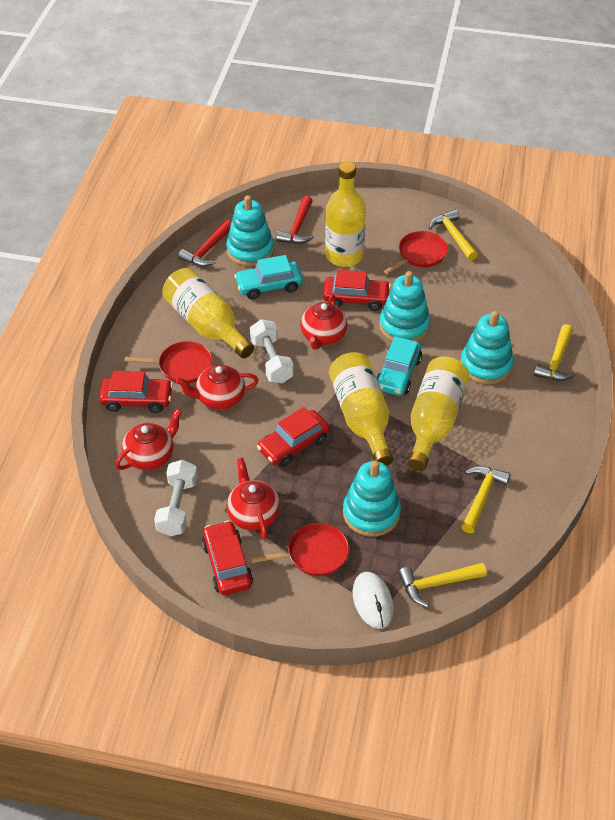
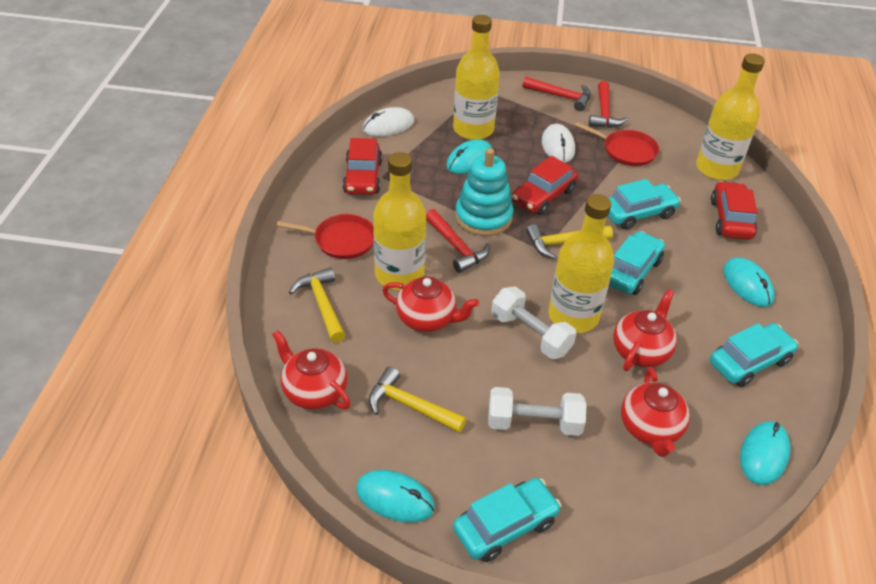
red car: [99,371,173,413] [202,520,253,595] [257,407,330,467] [323,270,391,311] = 4 -> [342,138,382,195] [512,156,578,215] [711,181,757,240] = 3
red hammer: [178,220,232,267] [276,196,314,244] = 2 -> [426,209,490,273] [523,77,591,111] [589,81,628,128] = 3
red pan: [125,341,212,383] [251,523,349,576] [384,231,448,274] = 3 -> [277,214,374,259] [575,122,659,166] = 2
turquoise car: [234,255,303,300] [377,336,422,396] = 2 -> [453,478,561,562] [608,179,681,230] [609,231,665,295] [710,323,798,387] = 4
turquoise mouse: none = 0 -> [356,470,435,522] [446,139,492,174] [723,257,775,307] [740,421,790,485] = 4
turquoise stacking toy: [226,195,274,266] [343,460,401,537] [379,271,430,342] [460,311,514,384] = 4 -> [455,148,513,236] = 1
white mouse: [353,572,394,629] = 1 -> [363,107,414,136] [542,124,575,163] = 2
yellow hammer: [398,563,487,607] [429,209,478,260] [462,466,511,533] [533,324,576,381] = 4 -> [289,267,345,343] [369,367,466,433] [526,224,613,259] = 3

